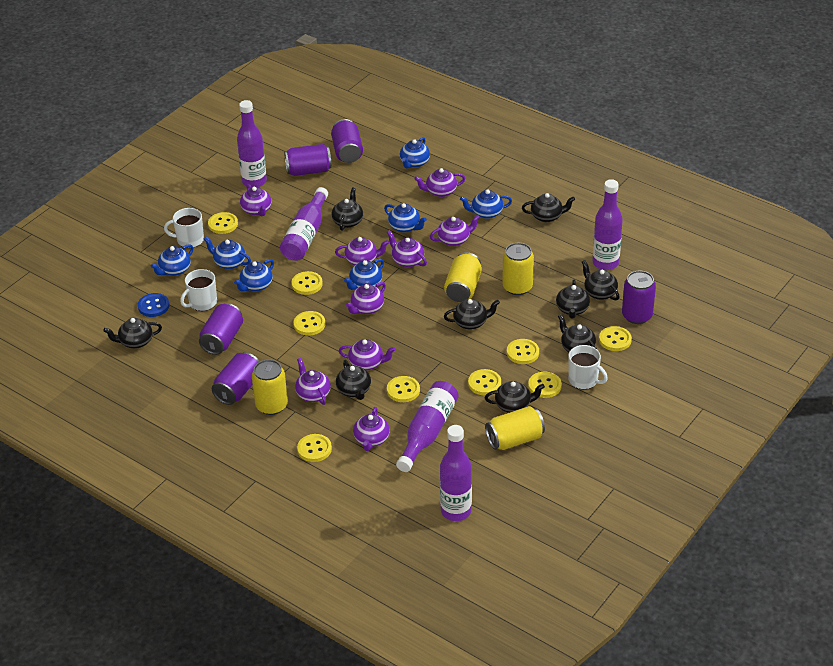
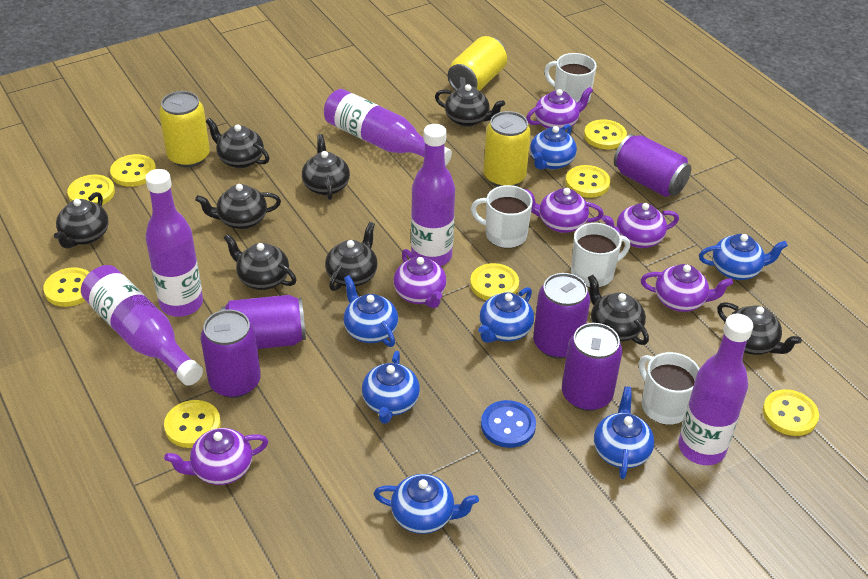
purple teapot: [240,184,271,216] [295,358,331,405] [335,237,389,265] [339,339,396,370] [346,282,386,314] [353,407,390,451] [387,230,427,267] [415,168,466,197] [430,215,480,246] = 9 -> [164,428,268,485] [393,249,447,308] [525,188,604,233] [526,87,593,129] [602,203,679,248] [641,264,733,312] = 6
white mug: [164,208,204,248] [180,269,217,311] [568,345,608,389] = 3 -> [471,185,533,248] [544,53,597,104] [571,223,630,287] [639,352,700,425] = 4
yellow button: [208,212,238,234] [292,271,323,295] [294,311,326,335] [297,434,332,462] [387,376,420,402] [468,369,501,395] [507,339,539,364] [528,372,562,398] [599,326,632,351] = 9 -> [43,267,90,307] [67,174,115,205] [110,154,156,187] [164,400,221,448] [470,263,519,300] [566,165,610,198] [584,119,627,149] [763,389,819,436] = 8
yellow can: [252,359,288,415] [444,252,482,302] [485,406,545,450] [502,243,534,295] = 4 -> [159,91,210,167] [448,36,507,91] [484,111,531,187] = 3

